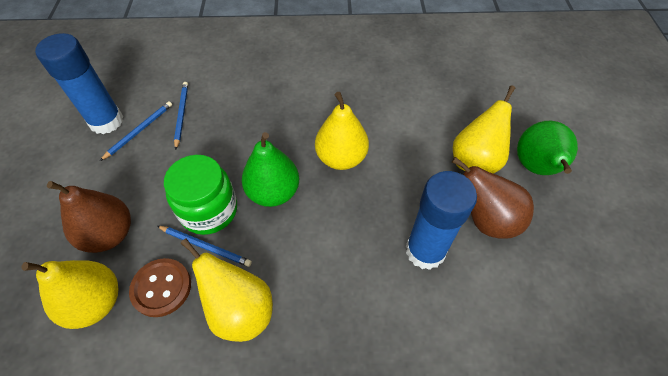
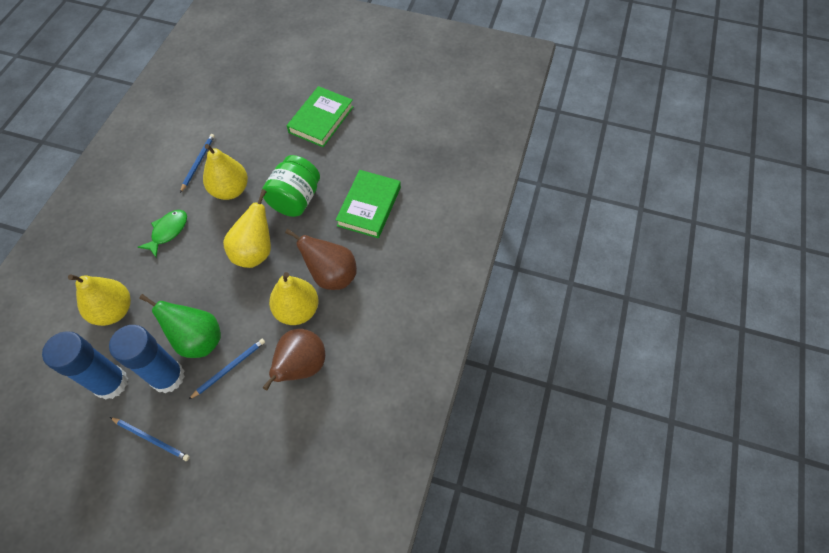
brown button: [129,258,191,317] = 1 -> none = 0
green book: none = 0 -> [287,86,353,147] [336,170,401,238] = 2
green fish: none = 0 -> [138,210,187,258] = 1
green pear: [242,132,299,207] [517,121,578,175] = 2 -> [139,294,221,358] = 1

